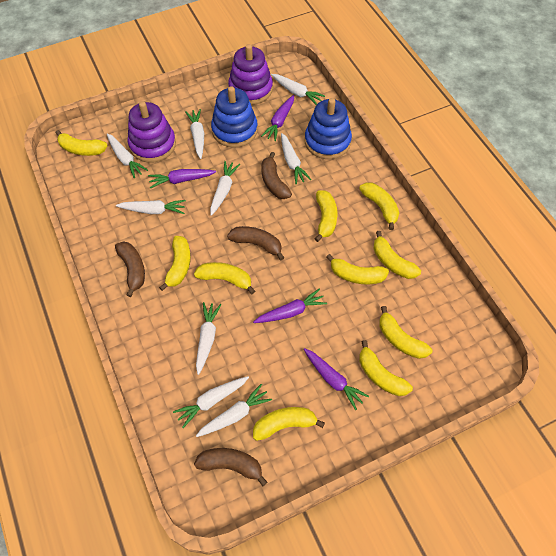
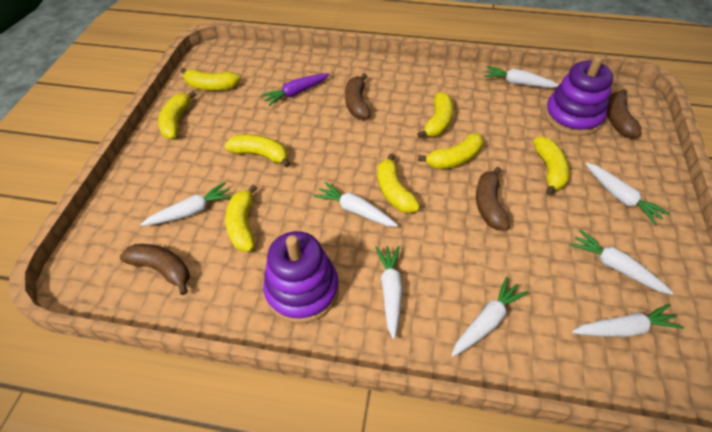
blue stacking toy: [211,86,258,148] [305,98,352,159] = 2 -> none = 0
purple carrot: [148,169,216,188] [253,289,327,323] [261,95,294,141] [304,348,369,410] = 4 -> [261,73,330,106] = 1
white carrot: [107,133,148,178] [116,200,186,214] [173,376,249,428] [185,109,204,159] [196,302,221,375] [196,384,272,437] [210,161,240,216] [271,74,325,105] [281,133,311,184] = 9 -> [140,182,232,226] [313,182,398,227] [375,245,403,339] [451,277,528,357] [484,66,559,88] [569,230,674,295] [572,304,684,337] [585,162,669,225] = 8
yellow banana: [56,130,107,156] [159,236,191,291] [194,262,255,294] [253,407,325,441] [315,190,337,242] [326,254,389,284] [359,182,399,230] [359,340,413,396] [374,231,421,279] [379,306,432,359] = 10 -> [158,91,196,139] [181,68,240,90] [225,135,290,168] [225,185,257,252] [378,153,420,213] [417,92,453,138] [418,133,483,169] [533,137,570,196] = 8

